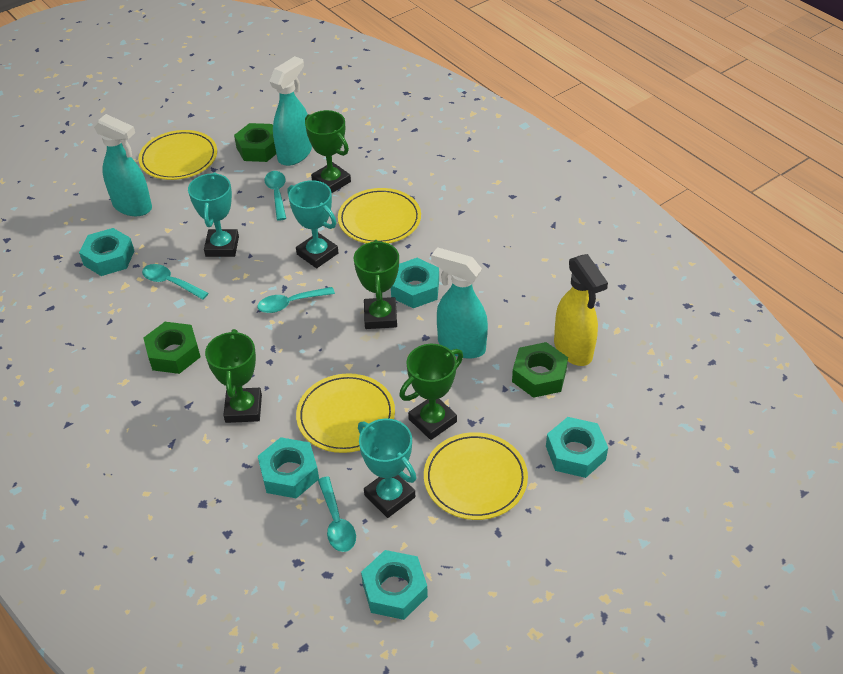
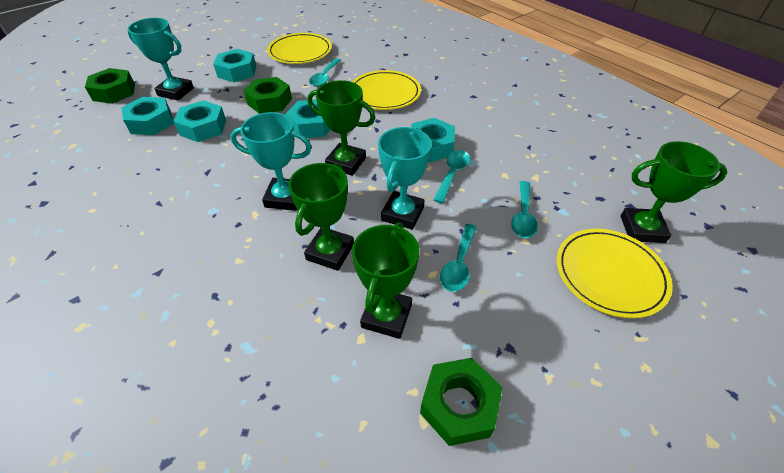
turquoise spray bottle: [93,114,152,216] [269,56,312,166] [431,247,488,359] = 3 -> none = 0
yellow plate: [138,130,217,180] [296,373,395,453] [338,188,421,244] [424,432,528,520] = 4 -> [267,33,332,64] [352,70,421,110] [557,229,673,318] = 3
yellow spray bottle: [554,254,608,366] = 1 -> none = 0

